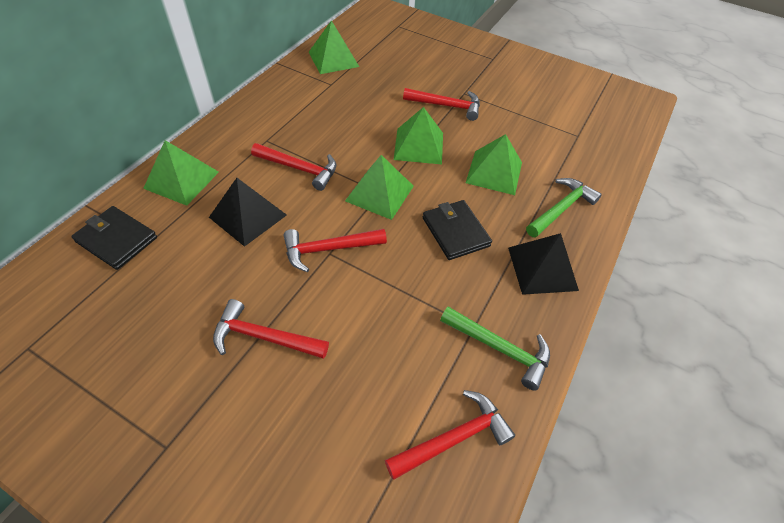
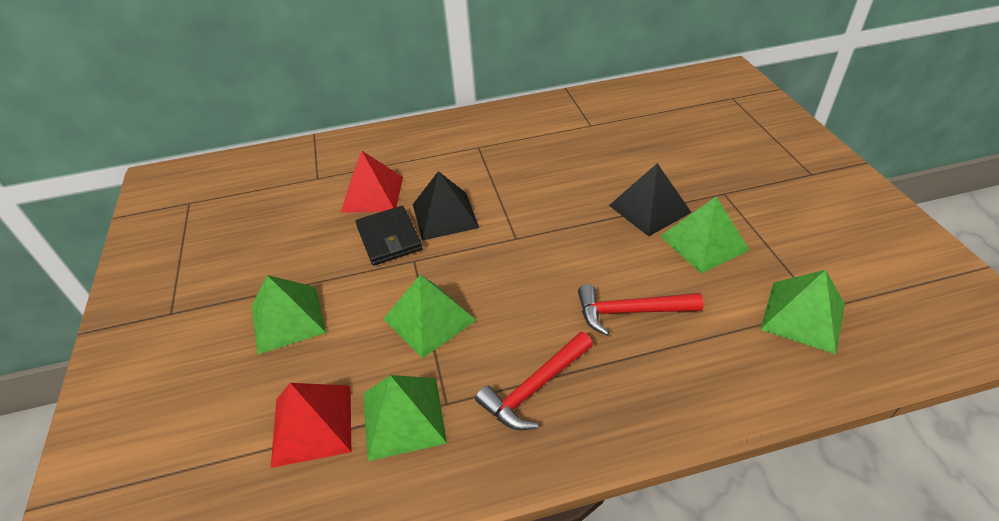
black wallet: [71,206,157,270] [423,200,492,260] = 2 -> [356,206,423,266] = 1
green hammer: [440,306,550,391] [526,178,602,238] = 2 -> none = 0
red hammer: [213,299,329,359] [251,143,336,191] [283,229,387,272] [385,390,515,480] [403,88,480,121] = 5 -> [475,332,593,430] [578,284,703,335] = 2
red pyramid: none = 0 -> [271,383,351,468] [341,150,403,213] = 2

